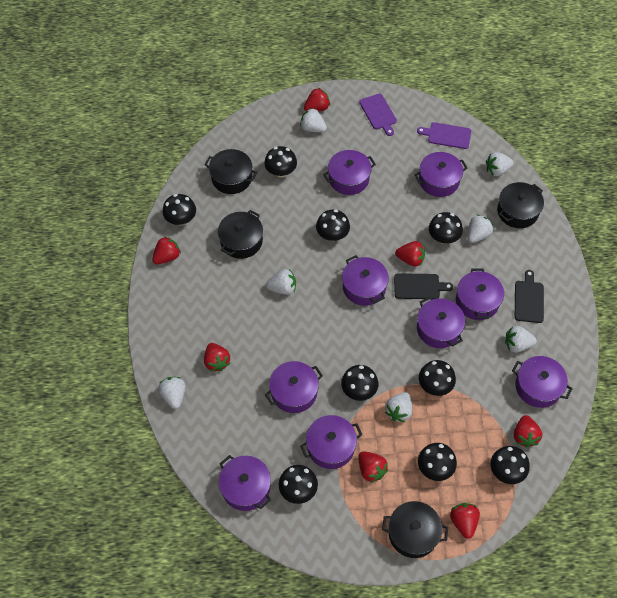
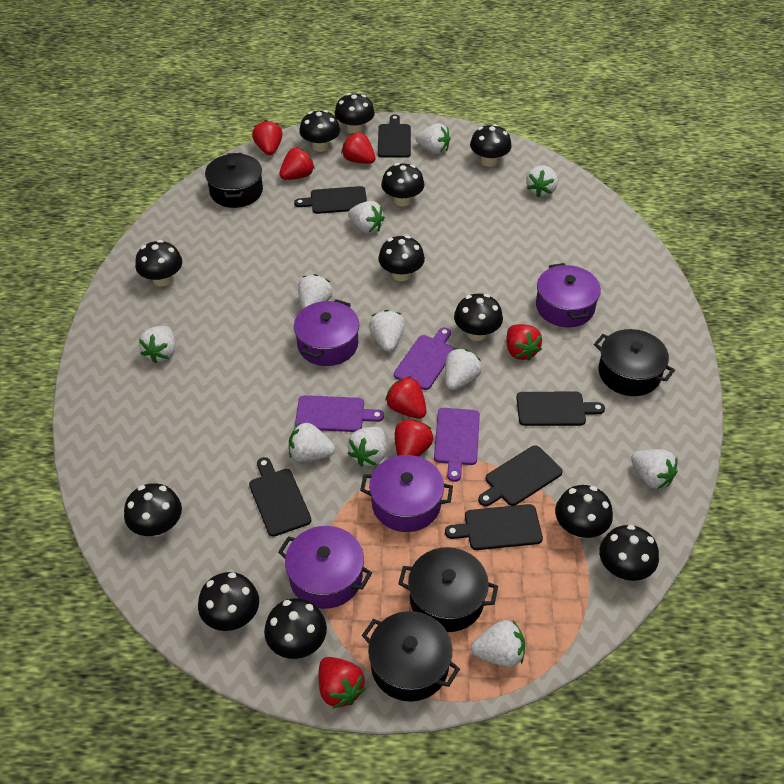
black cutting board: [394,273,453,299] [515,270,544,323] = 2 -> [249,457,311,537] [294,186,367,214] [378,115,411,158] [445,504,543,550] [478,445,563,506] [516,392,605,426] = 6
black mushroom: [162,194,196,226] [264,146,297,178] [278,465,318,504] [316,209,350,241] [341,365,378,401] [418,443,457,481] [419,360,456,396] [429,212,463,244] [490,446,530,484] = 9 -> [124,483,182,537] [135,240,182,287] [198,572,259,631] [264,598,327,659] [299,110,340,152] [335,93,375,134] [378,235,425,281] [381,163,425,206] [454,294,503,341] [470,124,512,167] [555,485,613,538] [599,525,659,581] = 12
purple cutting board: [359,94,397,136] [417,122,471,149] = 2 -> [295,395,384,432] [394,327,455,390] [434,408,480,482] = 3
purple pot: [219,455,271,511] [265,361,323,413] [300,415,362,469] [323,150,376,195] [342,255,389,306] [414,152,467,197] [417,296,465,348] [456,268,504,320] [512,356,572,408] = 9 -> [278,526,372,609] [294,299,359,366] [360,455,453,532] [536,263,601,327] = 4
white strawberry: [158,377,186,409] [266,269,296,295] [300,108,327,132] [385,392,412,422] [468,215,493,243] [486,152,514,176] [505,326,537,353] = 7 -> [139,326,176,363] [289,422,335,462] [298,274,332,309] [348,201,385,234] [348,427,386,467] [369,310,405,352] [416,123,450,155] [445,348,482,390] [471,620,525,667] [526,165,558,197] [631,449,678,489] = 11

